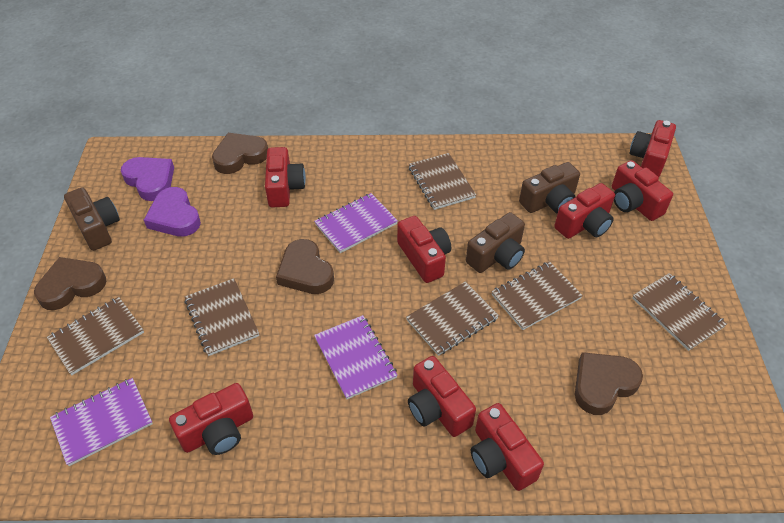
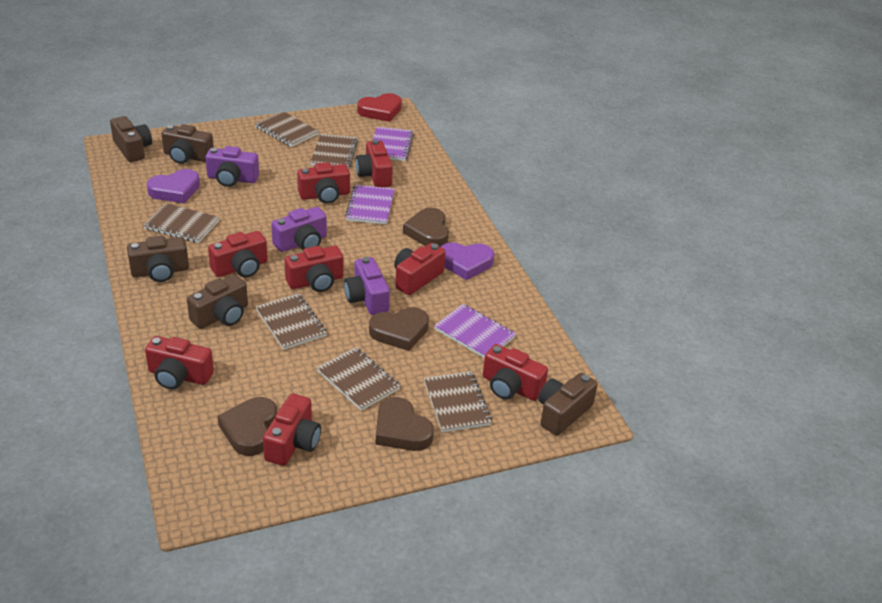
brown camera: [64,187,120,251] [466,212,525,273] [519,162,580,214] = 3 -> [110,116,152,162] [127,236,189,282] [161,124,214,164] [187,275,248,329] [538,373,598,436] = 5
purple camera: none = 0 -> [205,146,259,187] [271,207,327,252] [344,257,390,315] = 3
red heart: none = 0 -> [357,93,402,122] = 1

